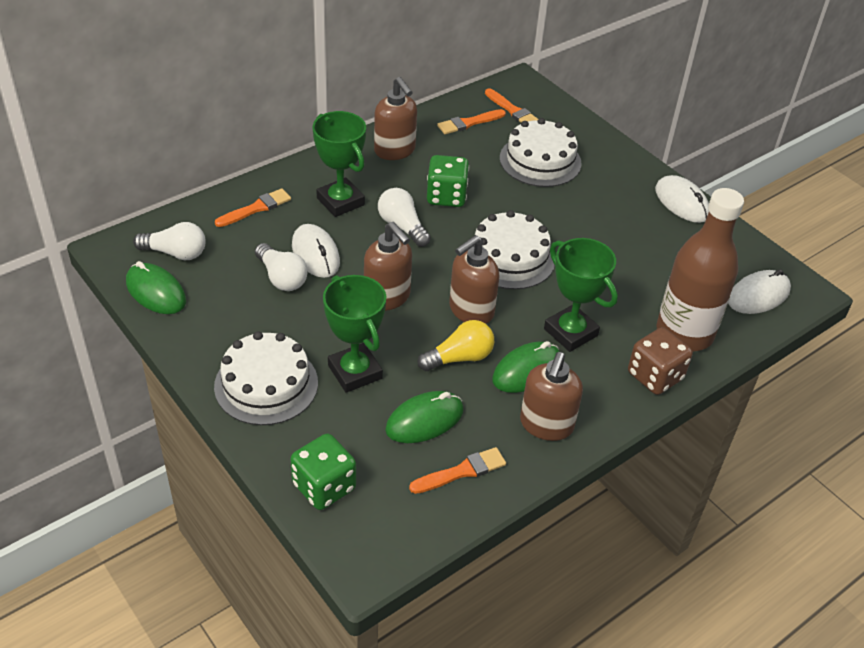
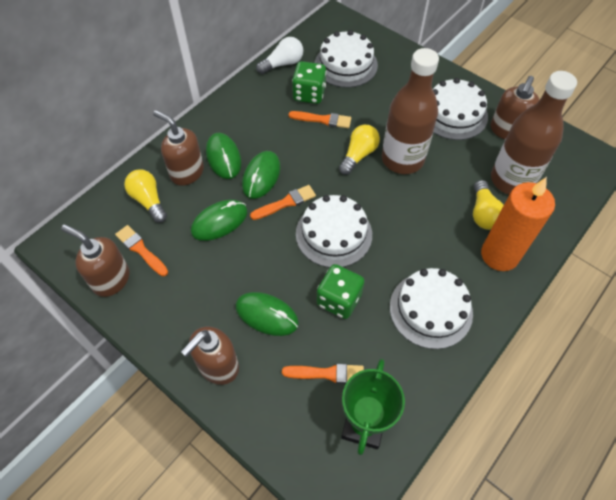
brown bottle: [656,188,744,351] = 1 -> [382,48,439,174] [491,71,577,195] = 2
brown dice: [628,327,693,395] = 1 -> none = 0
green mouse: [126,261,186,314] [385,391,463,443] [492,341,560,393] = 3 -> [191,200,248,241] [206,133,241,179] [235,292,299,336] [242,151,280,199] = 4
green trophy: [313,111,366,217] [323,275,387,393] [544,238,618,352] = 3 -> [341,359,405,455] = 1
orange candle: none = 0 -> [481,177,555,271] = 1
white cake: [214,331,318,425] [473,210,555,289] [500,118,581,187] = 3 -> [296,195,372,268] [315,30,378,88] [390,268,473,349] [433,78,488,140] = 4
white light bulb: [133,222,206,260] [255,243,308,291] [378,188,431,247] = 3 -> [256,37,303,74] = 1
white mouse: [292,224,340,278] [655,175,709,223] [728,269,791,314] = 3 -> none = 0
yellow light bulb: [418,320,494,371] = 1 -> [124,170,167,223] [339,125,380,175] [473,180,504,230] = 3

